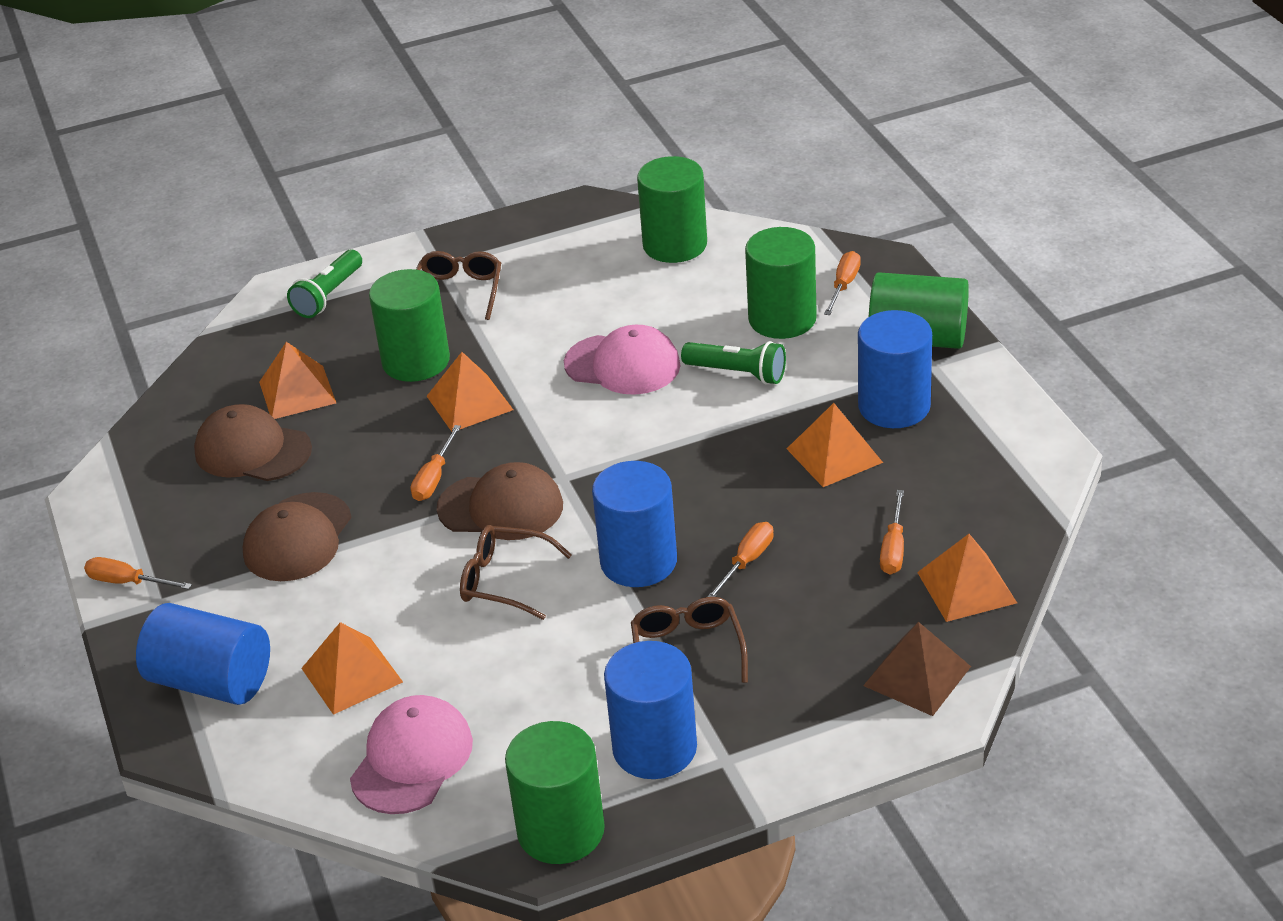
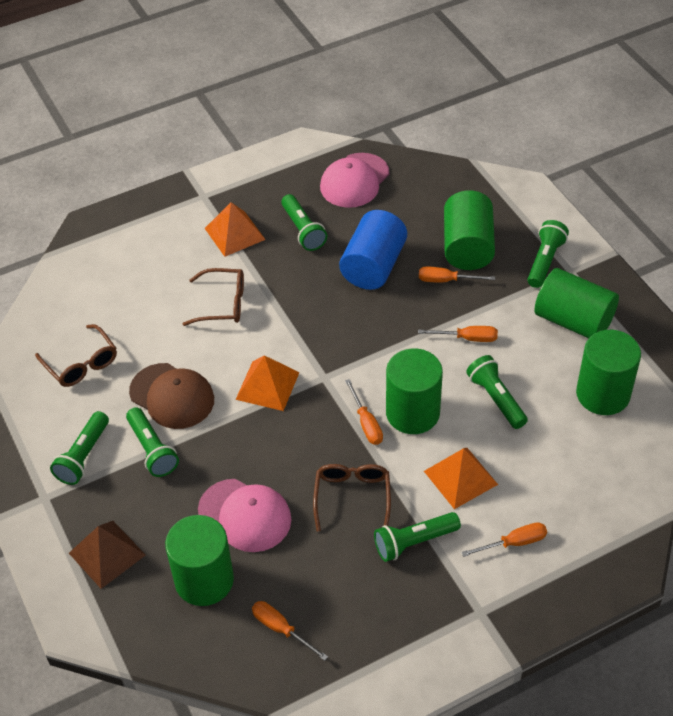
blue cylinder: [136,603,270,705] [592,461,677,587] [604,641,697,779] [858,310,932,428] = 4 -> [339,210,407,290] = 1
brown cap: [194,404,312,481] [243,492,352,581] [437,462,563,540] = 3 -> [129,363,214,429] = 1
green flashlight: [287,250,362,318] [681,341,786,385] = 2 -> [50,411,109,485] [126,407,179,477] [281,194,327,251] [374,512,461,562] [466,355,528,429] [527,220,569,288] = 6
orange pyramid: [259,342,336,419] [301,622,403,715] [427,352,513,432] [787,403,883,487] [917,534,1017,622] = 5 -> [205,202,266,257] [236,355,300,411] [424,448,498,509] = 3

